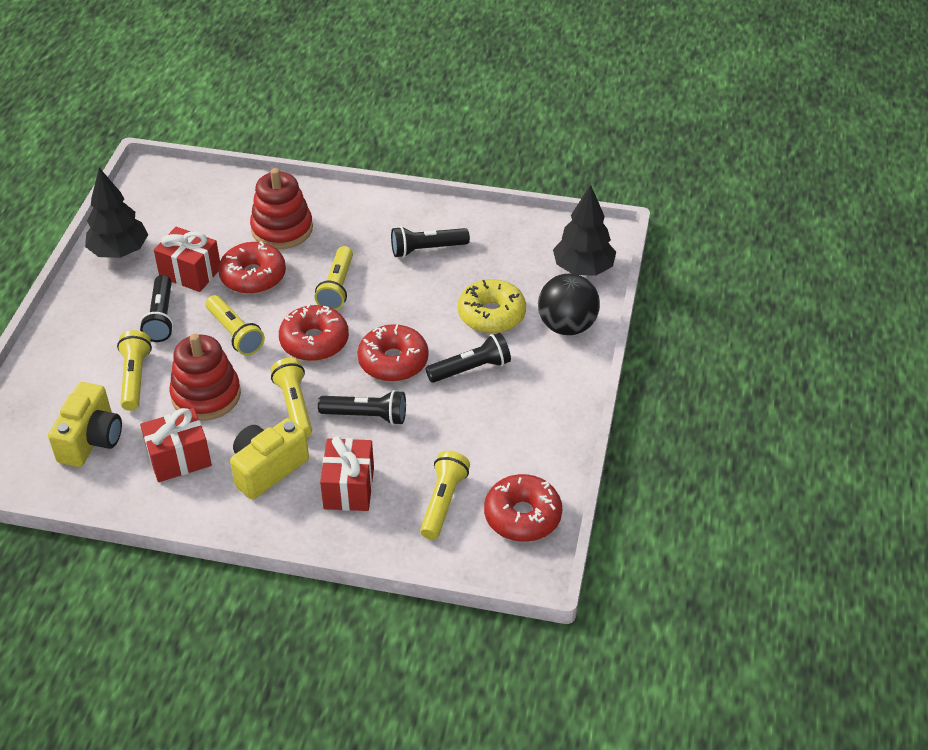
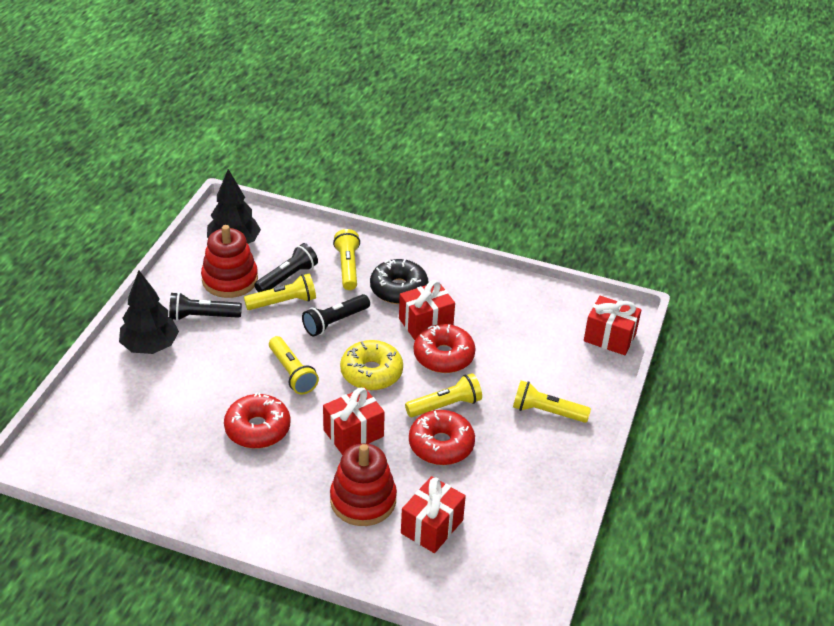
black ball: [538,274,600,335] = 1 -> none = 0
black donut: none = 0 -> [370,259,428,304] = 1
black flashlight: [140,275,174,342] [318,390,406,425] [391,226,470,258] [426,333,511,383] = 4 -> [169,292,242,321] [254,243,318,292] [302,294,370,336] = 3
red donut: [218,242,286,294] [279,304,349,361] [358,324,429,382] [484,474,562,542] = 4 -> [224,392,290,449] [409,410,475,465] [414,324,476,373] = 3
red gift: [140,408,212,482] [154,227,220,292] [320,436,374,511] = 3 -> [323,387,385,455] [399,280,455,340] [401,476,466,553] [584,296,641,355] = 4
yellow camera: [48,382,122,467] [230,418,309,500] = 2 -> none = 0

